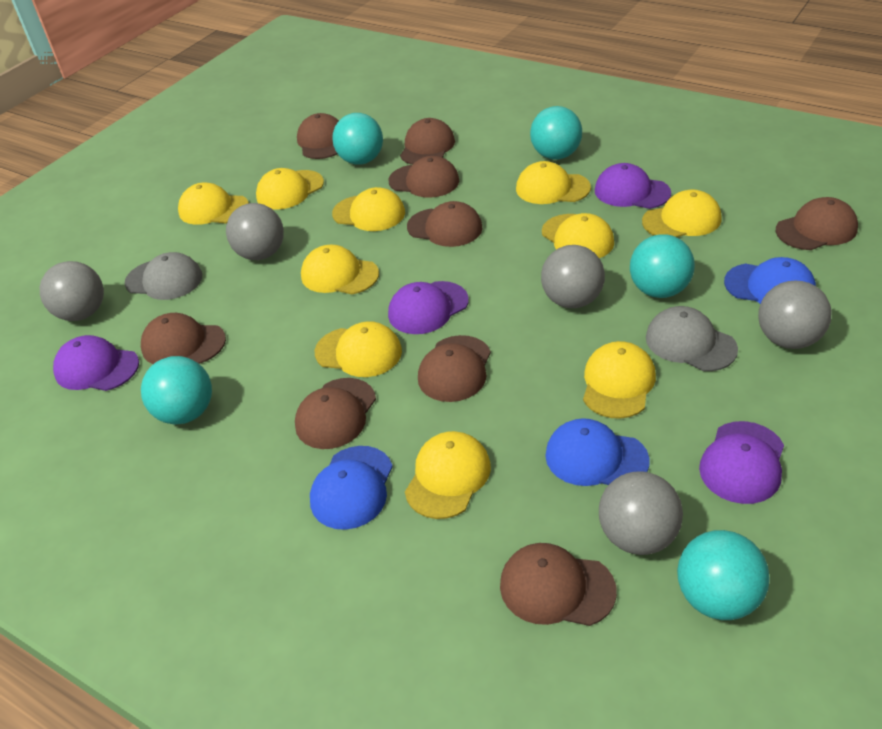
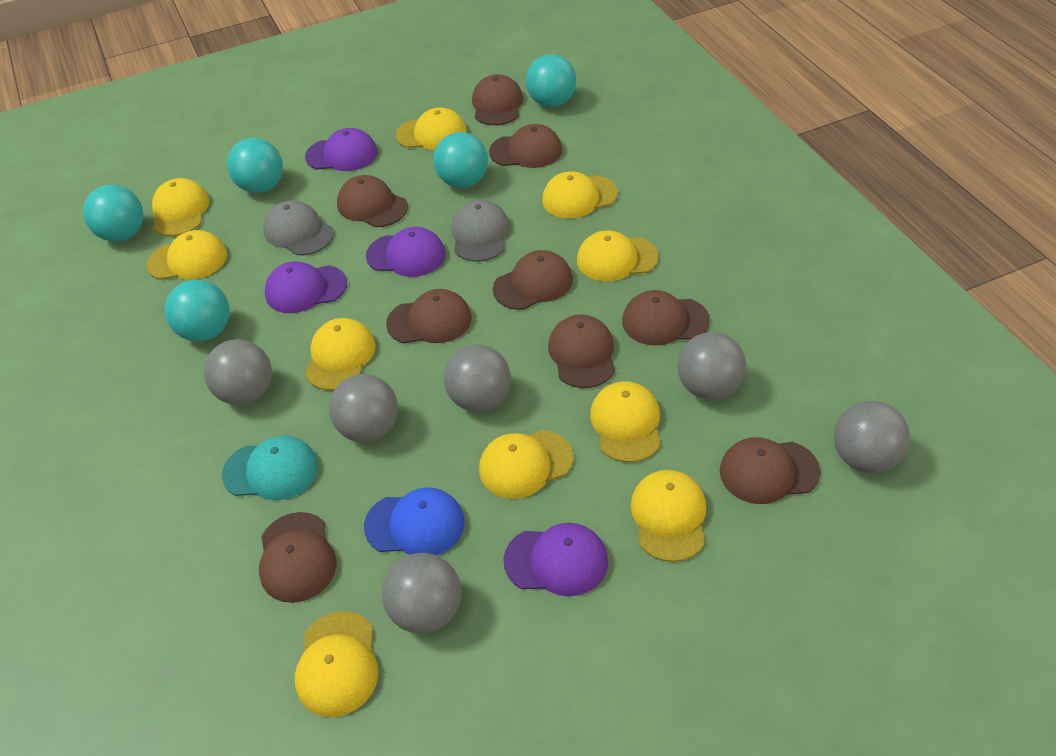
blue cap: [310,446,393,530] [545,418,650,486] [724,257,816,304] = 3 -> [364,487,465,555] = 1
grey ball: [40,261,104,321] [226,203,284,260] [541,245,605,308] [599,471,683,555] [758,281,832,349] = 5 -> [204,339,272,405] [329,374,398,442] [382,553,461,634] [444,344,511,412] [677,332,746,400] [834,401,910,473] = 6
turquoise cap: none = 0 -> [222,436,318,500] = 1

